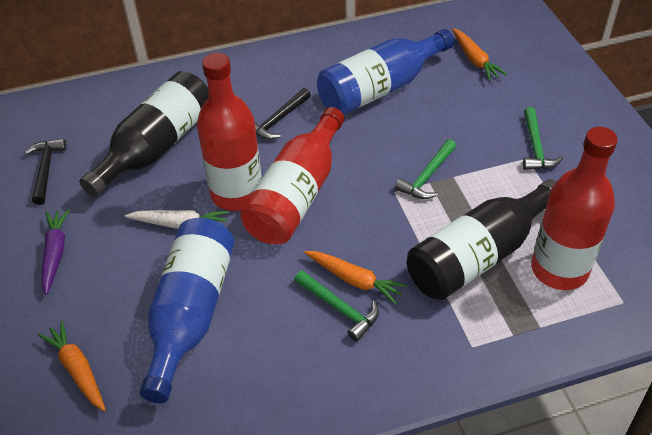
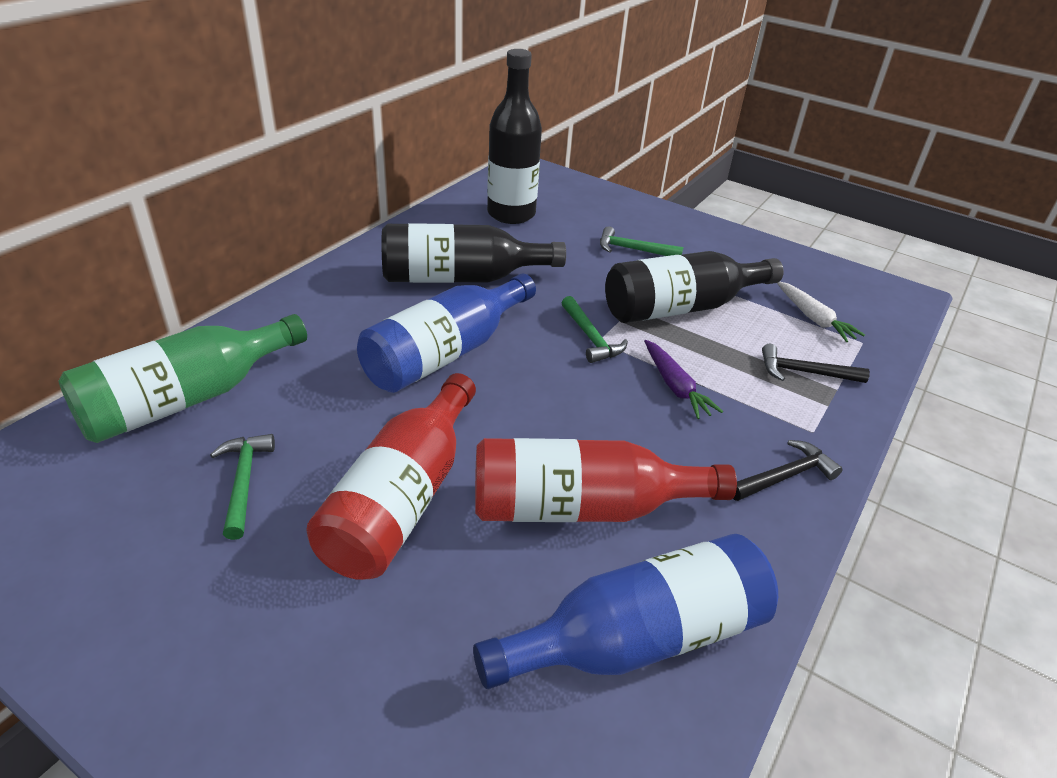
black bottle: [80,71,209,197] [407,179,556,300] = 2 -> [382,223,566,283] [487,49,542,224] [605,251,784,323] = 3
green bottle: none = 0 -> [59,314,307,443] = 1
orange carrot: [38,321,106,411] [304,251,407,304] [452,28,507,81] = 3 -> none = 0
red bottle: [197,53,261,211] [240,107,344,244] [531,127,618,290] = 3 -> [306,373,476,580] [475,438,737,522] = 2

